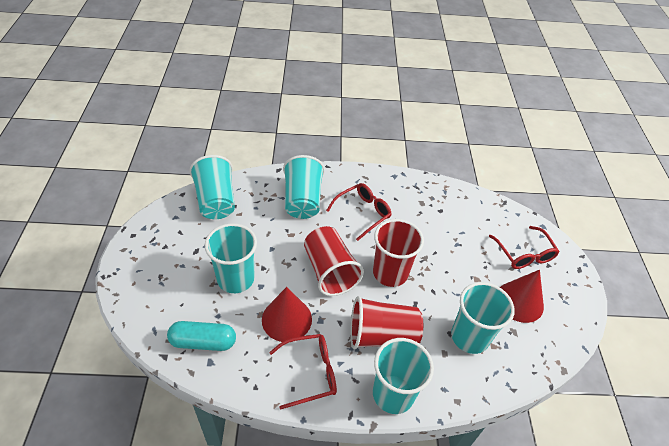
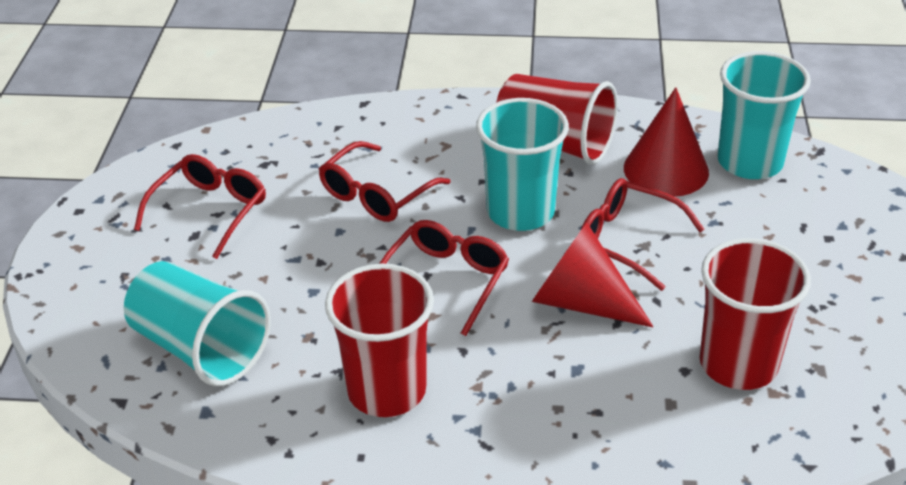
red glasses: [269,334,337,410] [326,183,392,241] [489,226,559,269] = 3 -> [134,154,266,259] [319,141,451,222] [379,220,509,336] [581,178,704,291] = 4
turquoise capsule: [167,321,236,351] = 1 -> none = 0
turquoise cup: [189,155,235,219] [205,223,257,293] [283,155,325,219] [373,338,434,414] [451,282,515,354] = 5 -> [124,261,271,386] [476,98,569,231] [718,51,811,179] = 3

